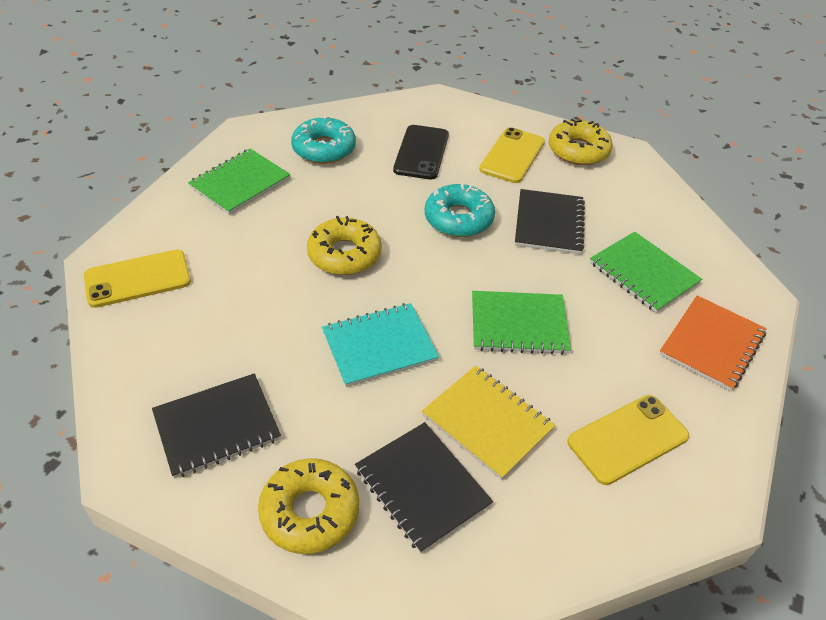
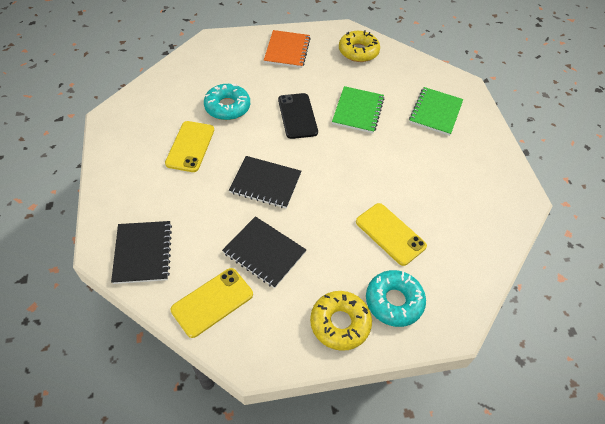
green notebook: [188,149,291,215] [472,291,571,355] [590,231,702,313] = 3 -> [332,86,384,133] [409,87,463,136] = 2
turquoise notebook: [322,303,439,387] = 1 -> none = 0
yellow donut: [258,458,359,554] [307,216,382,275] [548,119,613,165] = 3 -> [310,291,372,351] [339,30,380,62] = 2
yellow notebook: [422,366,555,480] = 1 -> none = 0

